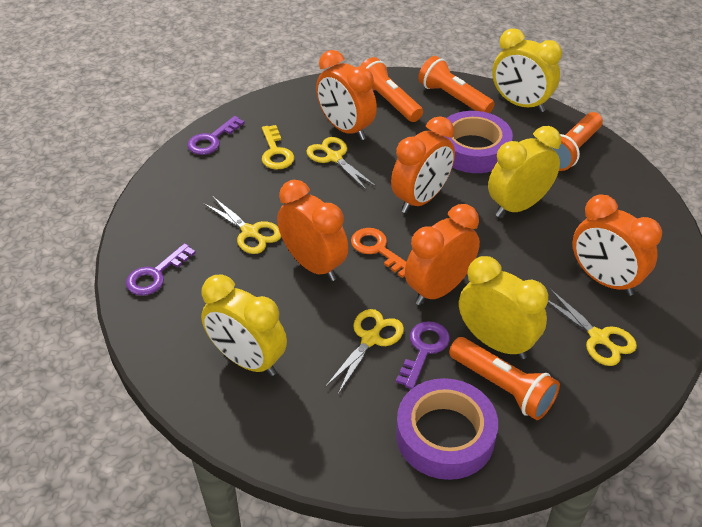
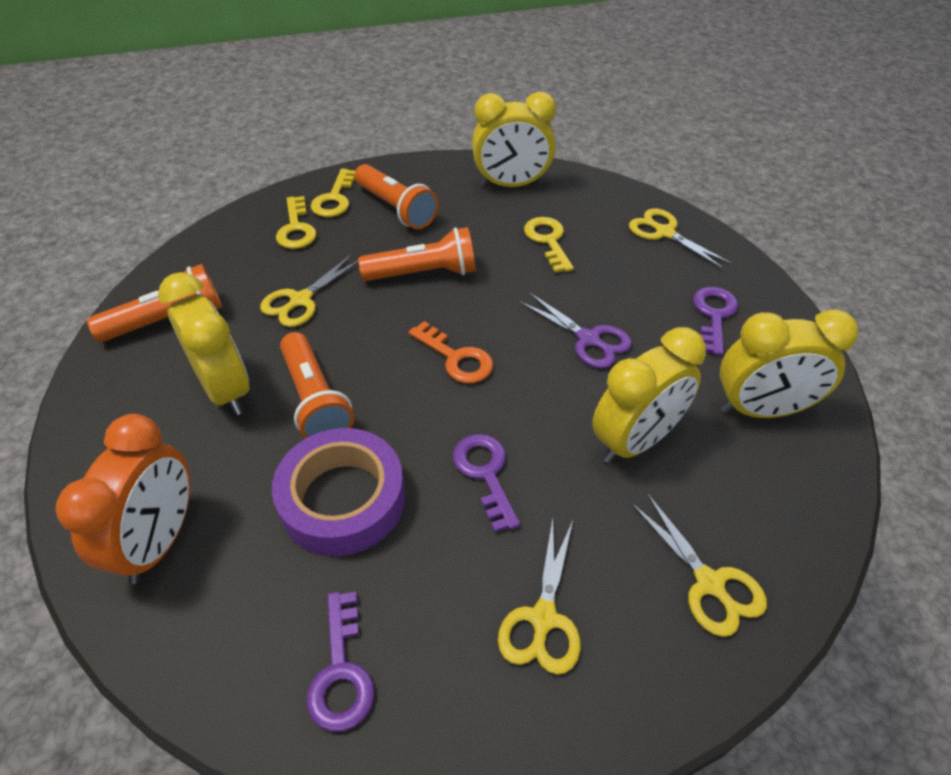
orange clock: [277,180,349,281] [316,50,377,140] [391,116,455,213] [405,204,480,305] [573,194,662,296] = 5 -> [56,414,190,584] = 1
purple scissors: none = 0 -> [519,293,632,368] = 1
purple tape: [396,378,498,480] [444,111,513,173] = 2 -> [272,428,405,556] = 1
yellow key: [262,125,294,170] = 1 -> [276,196,317,249] [311,169,356,217] [524,217,574,273] = 3

